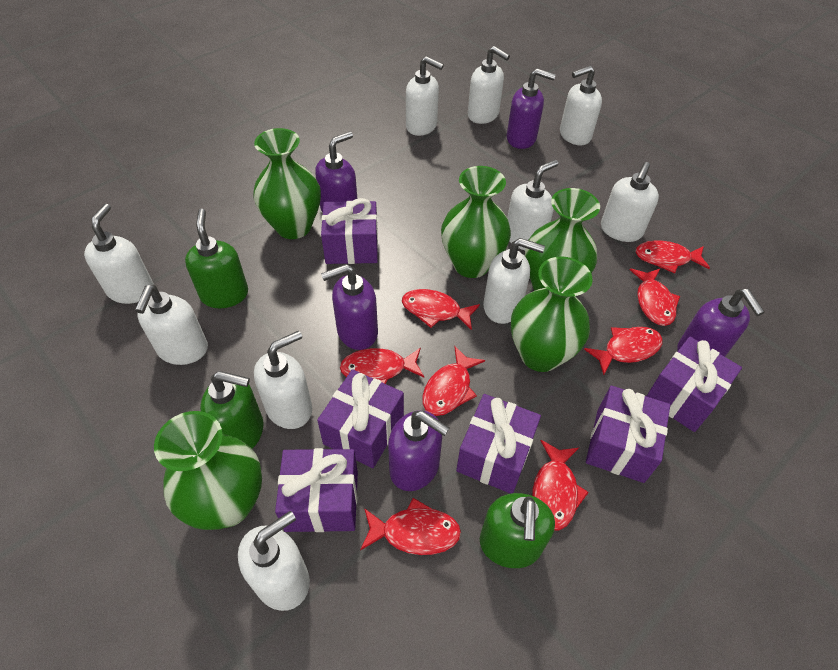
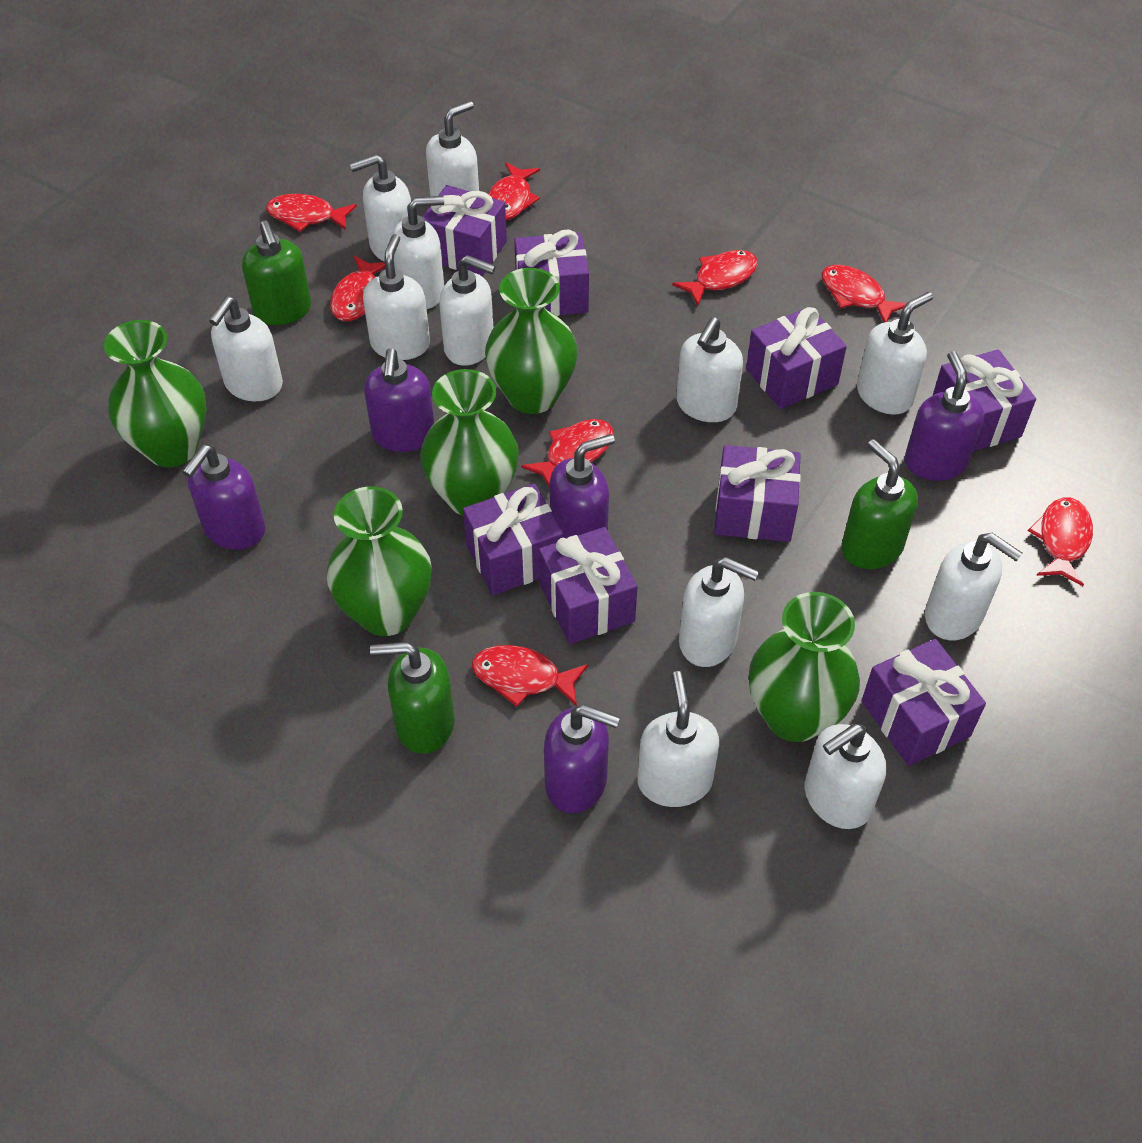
purple gift: [275,448,358,532] [317,369,404,468] [321,198,378,264] [456,394,541,494] [586,386,670,483] [647,337,742,432] = 6 -> [422,185,507,277] [463,483,563,595] [514,230,589,316] [539,527,637,644] [714,445,801,542] [746,307,847,409] [862,639,986,766] [933,349,1036,451] = 8
white soap dispenser: [84,204,154,304] [135,285,208,365] [238,511,310,611] [254,331,312,429] [406,56,444,136] [468,46,510,124] [483,238,545,324] [507,160,558,250] [560,66,602,145] [601,162,659,242] = 10 -> [209,296,283,401] [350,154,411,261] [363,234,430,360] [392,196,444,309] [426,101,479,197] [439,255,496,366] [637,671,719,807] [676,317,743,422] [679,557,759,667] [805,724,886,829] [857,292,933,414] [925,533,1023,640] = 12

